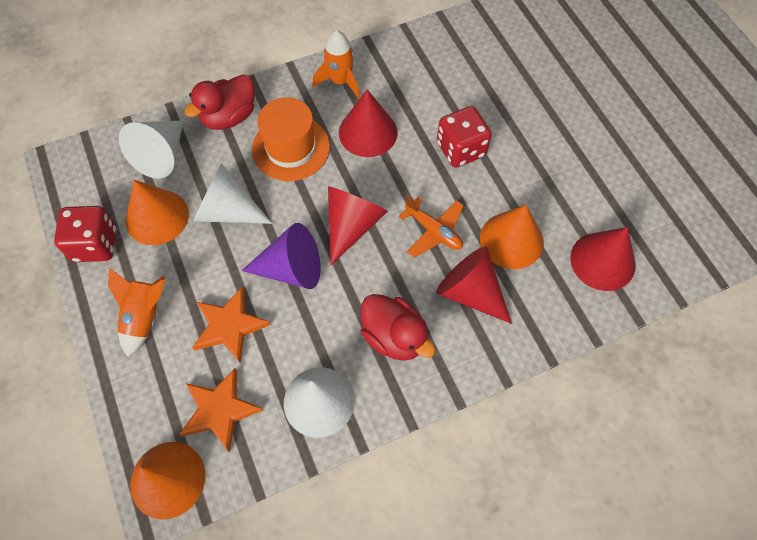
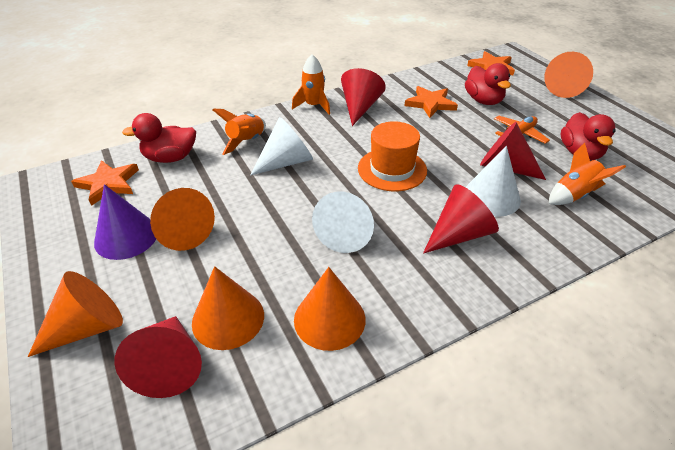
orange cone: [126,180,189,245] [130,442,205,519] [480,205,544,269] = 3 -> [28,271,123,357] [150,188,215,251] [192,266,264,350] [294,267,366,351] [544,52,593,98] = 5
orange rocket: [108,268,165,356] [312,30,360,99] = 2 -> [213,109,266,155] [292,55,330,115] [549,143,626,205] = 3
orange star: [179,368,263,452] [192,286,271,363] = 2 -> [71,160,139,206] [405,86,458,118] [467,51,515,75] = 3
red dice: [54,206,116,262] [437,106,492,168] = 2 -> none = 0
red duck: [185,75,255,130] [361,294,435,361] = 2 -> [122,113,196,163] [465,63,511,105] [561,112,616,161] = 3

